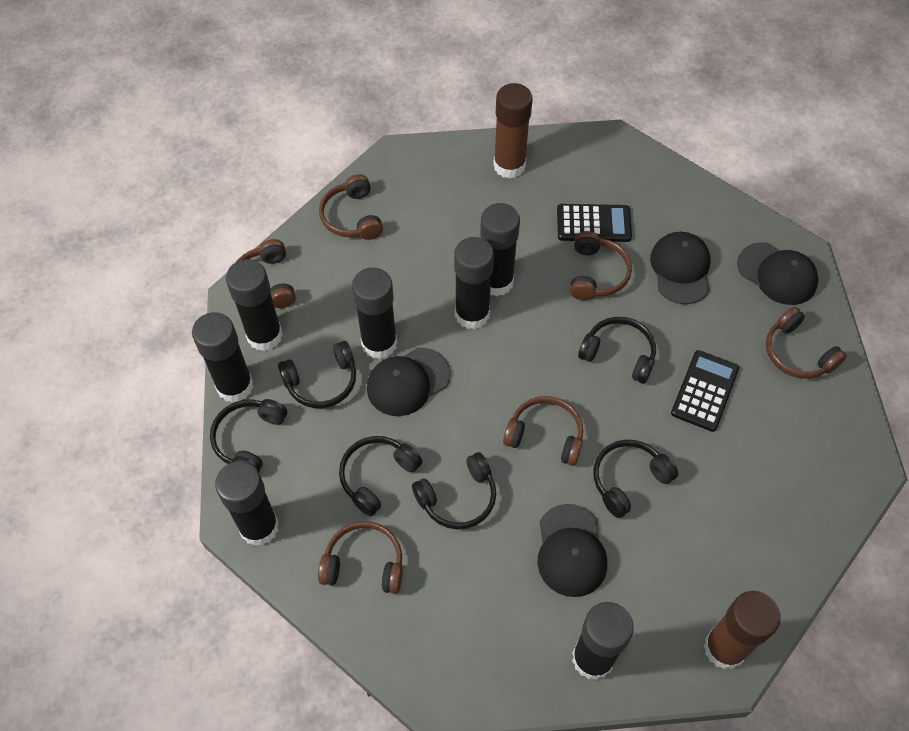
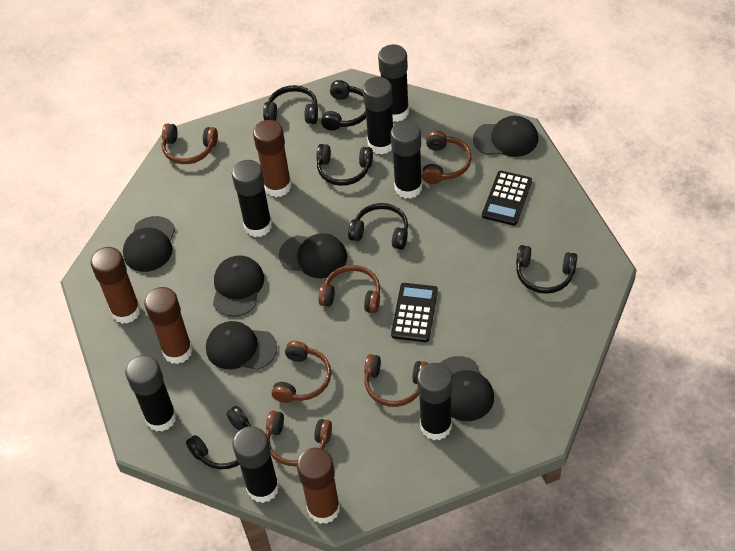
black cap: [367,347,450,416] [537,504,607,597] [650,232,711,304] [737,242,818,305] = 4 -> [123,216,175,272] [206,321,277,370] [213,255,264,317] [279,233,347,278] [440,356,494,421] [473,116,538,157] = 6
brown glue stick: [493,83,533,179] [704,591,781,670] = 2 -> [91,247,141,324] [144,287,193,364] [253,120,291,197] [297,448,340,524] = 4

